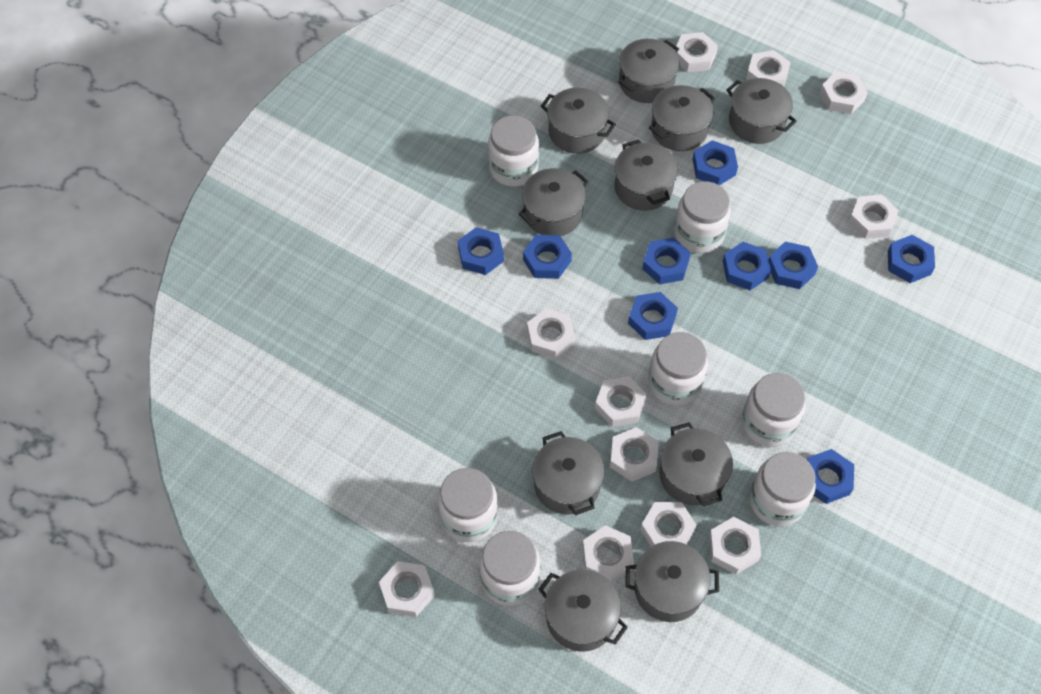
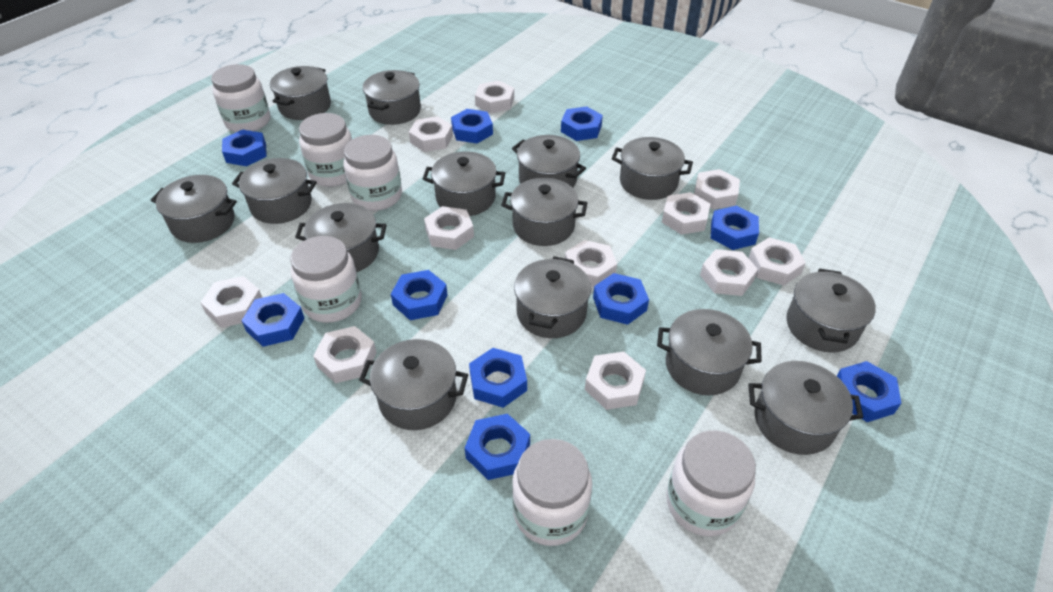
blue nut: [458,227,504,275] [523,235,572,279] [628,292,678,340] [642,237,691,284] [693,140,738,185] [722,242,771,290] [769,241,818,289] [807,449,854,504] [888,235,935,283] = 9 -> [222,130,267,166] [241,293,305,347] [391,270,448,320] [451,109,493,143] [465,414,530,480] [469,348,527,408] [561,106,603,141] [593,273,649,325] [711,206,759,250] [837,361,901,422] = 10
grey pot: [518,168,589,236] [532,431,605,515] [538,570,628,652] [541,88,616,154] [614,139,678,211] [618,39,679,103] [625,541,719,622] [649,85,715,151] [660,422,733,506] [726,78,797,144] = 10 -> [151,175,237,243] [232,158,317,224] [270,66,331,120] [295,203,386,272] [359,339,468,430] [363,70,421,125] [423,152,505,216] [501,178,587,246] [512,135,586,188] [514,256,591,338] [612,137,693,200] [657,309,762,395] [748,361,863,455] [786,268,876,353] = 14
white jar: [438,468,498,542] [479,531,540,606] [488,115,539,187] [648,332,708,406] [674,181,731,253] [742,373,806,447] [749,452,816,526] = 7 -> [211,64,270,132] [290,236,362,323] [299,113,352,187] [344,135,402,211] [512,439,592,546] [666,430,756,536] = 6

